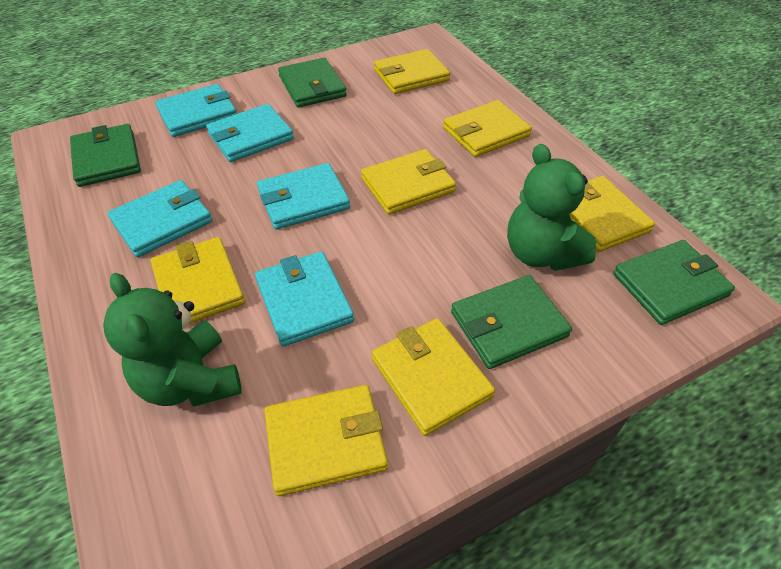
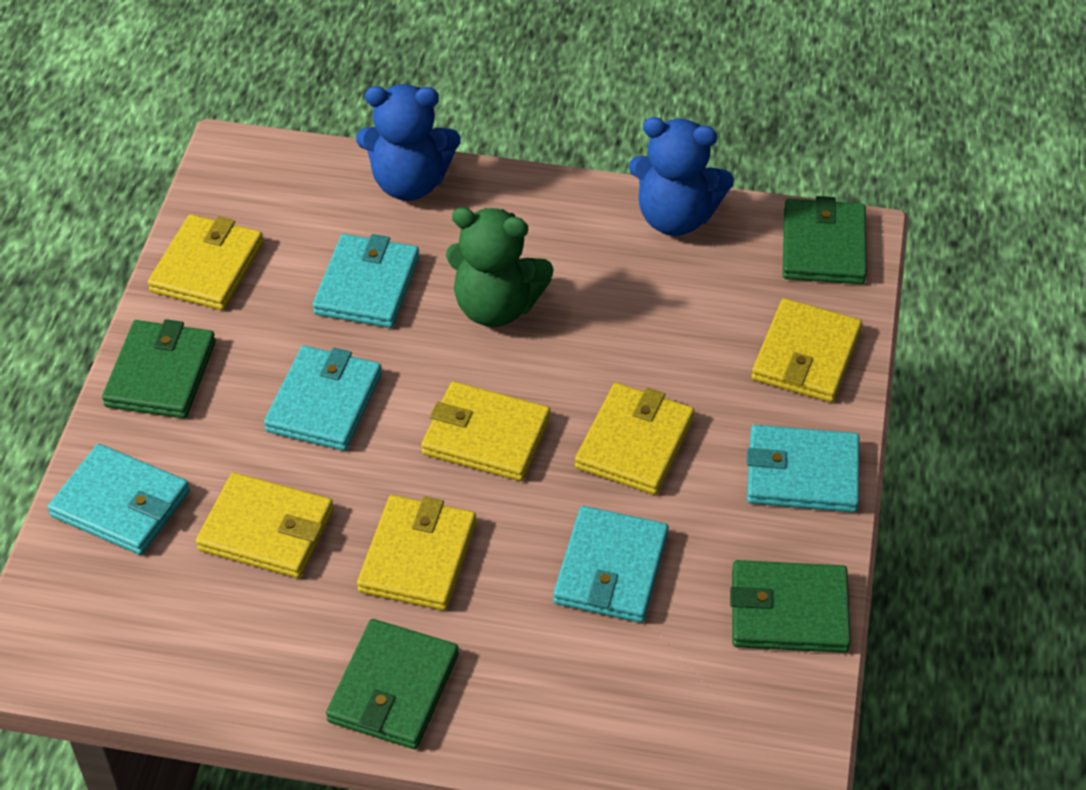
blue teddy bear: none = 0 -> [356,84,461,201] [629,117,734,236] = 2
green teddy bear: [103,273,242,407] [507,144,597,271] = 2 -> [446,207,554,327] = 1
yellow wallet: [151,237,245,324] [264,385,388,496] [361,149,456,215] [372,318,495,436] [374,49,450,94] [443,100,532,157] [569,176,655,252] = 7 -> [148,214,263,310] [196,472,334,578] [357,495,476,611] [421,381,550,481] [575,383,695,495] [752,298,862,402] = 6

